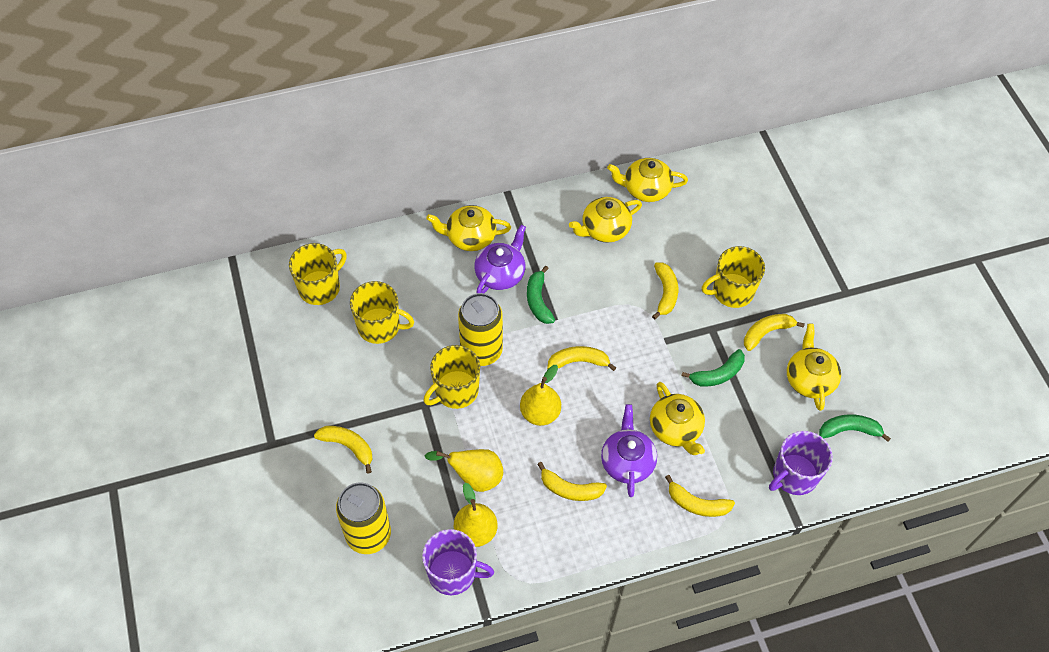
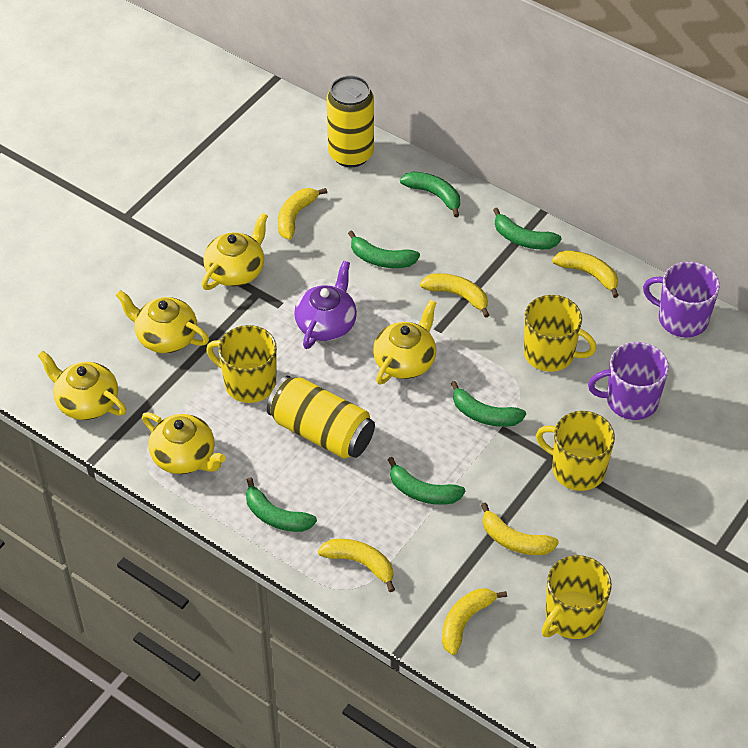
green banana: [527,266,555,324] [681,349,745,387] [819,414,891,442] = 3 -> [246,477,317,532] [348,230,420,268] [388,457,465,505] [400,172,460,217] [451,381,526,427] [493,208,562,249] = 6
purple teapot: [474,225,526,293] [601,404,657,497] = 2 -> [294,261,357,349] = 1
yellow pear: [425,449,503,492] [454,483,498,547] [520,365,561,426] = 3 -> none = 0

